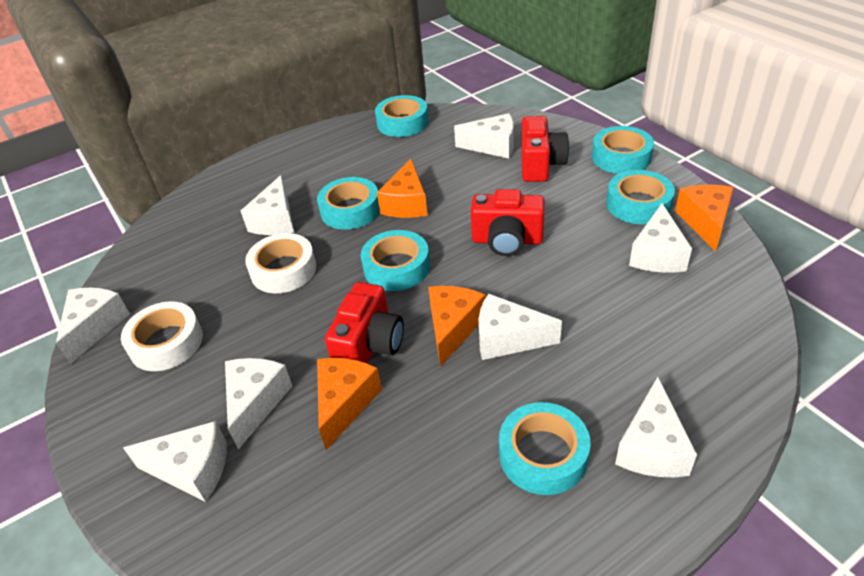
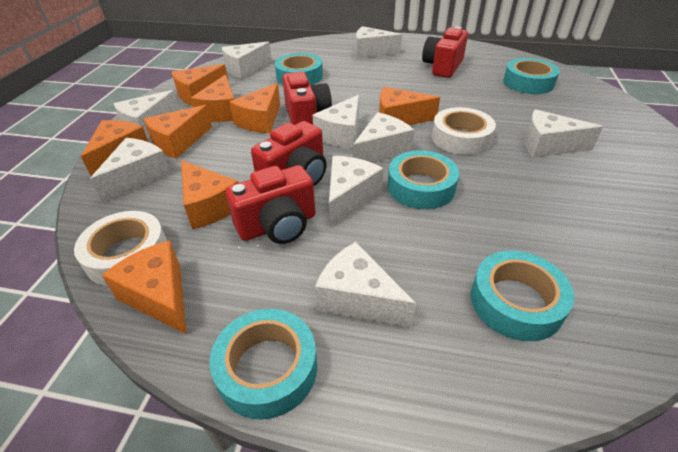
orange cheese: [317,358,382,450] [377,159,428,218] [428,286,486,367] [675,185,734,252] = 4 -> [81,120,148,176] [102,240,187,334] [144,105,212,159] [172,64,229,106] [181,160,238,229] [191,74,234,122] [229,83,280,133] [379,87,440,125] = 8
red camera: [325,282,404,363] [471,189,545,256] [521,116,569,182] = 3 -> [225,165,316,244] [251,121,327,186] [282,72,332,125] [422,26,468,78] = 4
turquoise tape: [317,177,380,230] [361,230,430,291] [375,95,429,137] [499,402,590,495] [592,126,654,174] [606,170,675,224] = 6 -> [209,309,317,420] [275,53,323,85] [388,150,459,209] [471,251,574,341] [503,58,560,94] = 5
white cheese: [56,288,130,364] [123,421,227,502] [225,358,292,449] [241,175,294,235] [454,113,514,158] [479,294,562,360] [615,377,697,477] [629,203,692,273] = 8 -> [90,138,171,202] [114,90,180,139] [222,42,272,79] [313,95,359,148] [315,242,416,327] [329,156,384,227] [353,112,414,163] [356,26,402,58] [525,109,603,158] = 9

